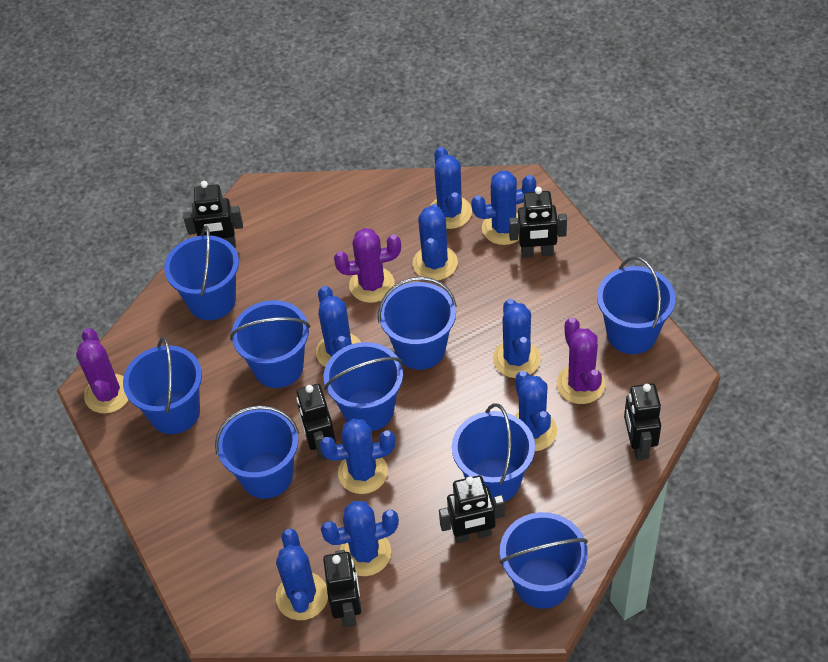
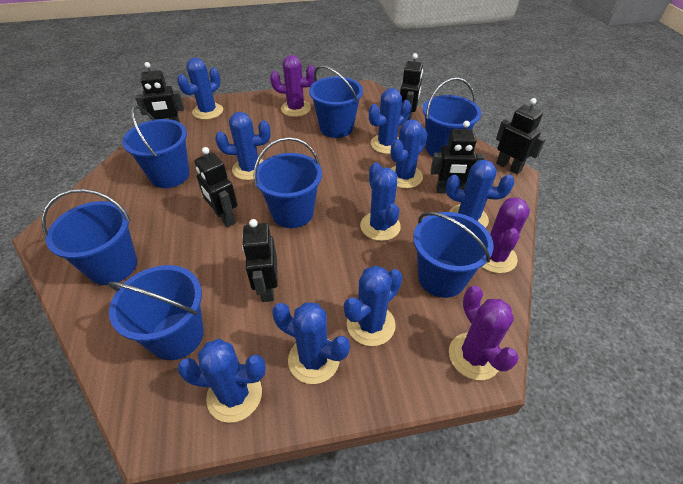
blue bucket: [123,337,202,434] [164,226,239,320] [215,405,299,499] [230,300,310,388] [324,342,403,431] [378,277,457,370] [452,403,535,502] [499,512,588,609] [597,256,676,354] = 9 -> [42,189,137,285] [108,265,204,360] [122,106,189,188] [253,137,322,228] [309,65,363,138] [413,212,493,298] [423,78,481,156] = 7

